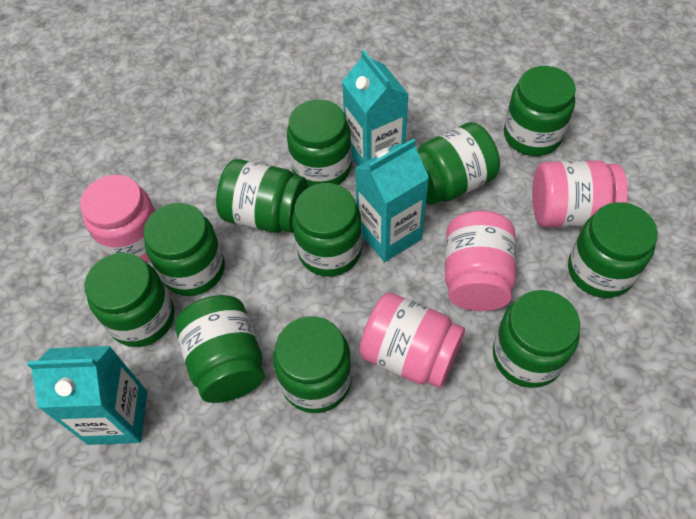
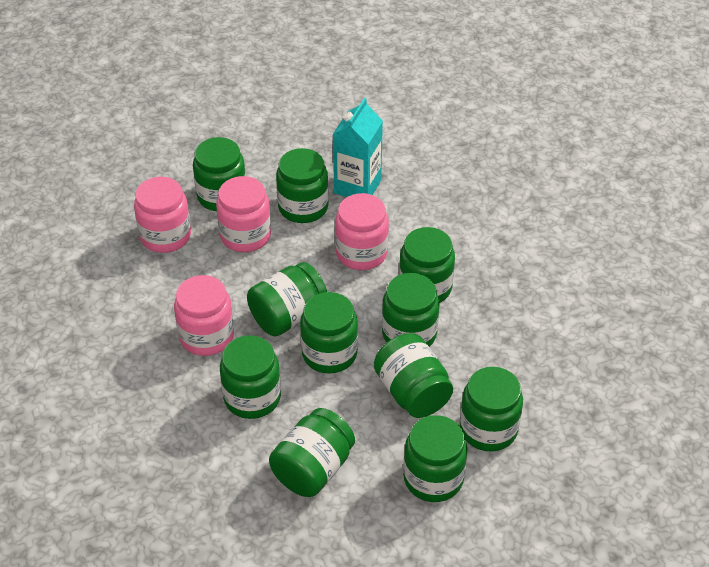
turquoise carton: [27,346,147,445] [342,50,409,166] [355,138,429,262] = 3 -> [333,98,383,197] = 1

